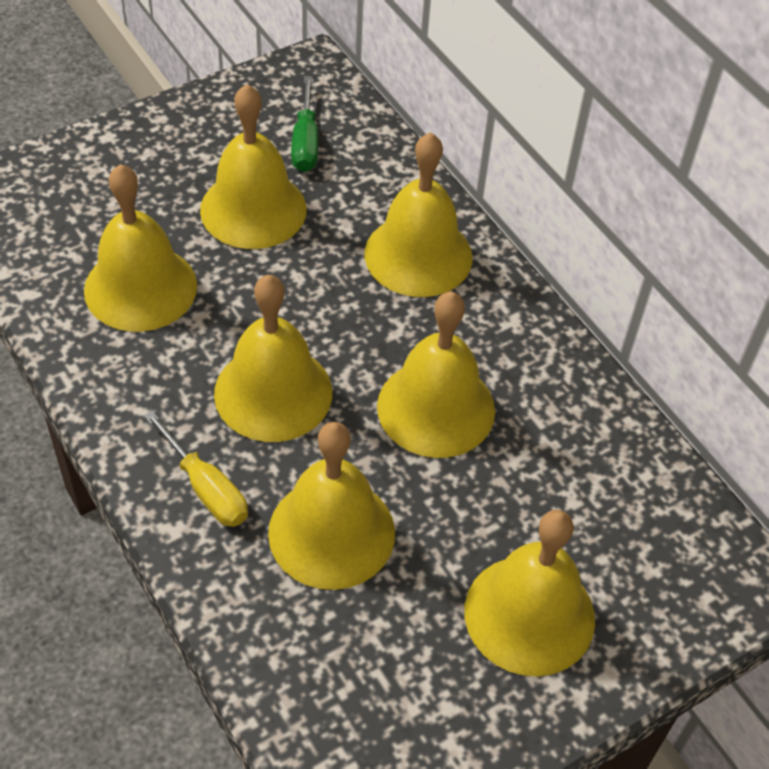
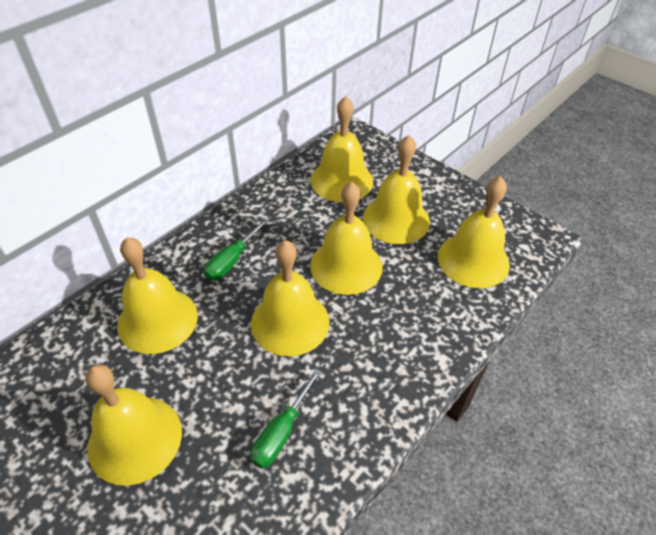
green screwdriver: [291,76,318,172] = 1 -> [204,218,269,280] [250,369,322,469] = 2
yellow screwdriver: [144,411,248,527] = 1 -> none = 0

